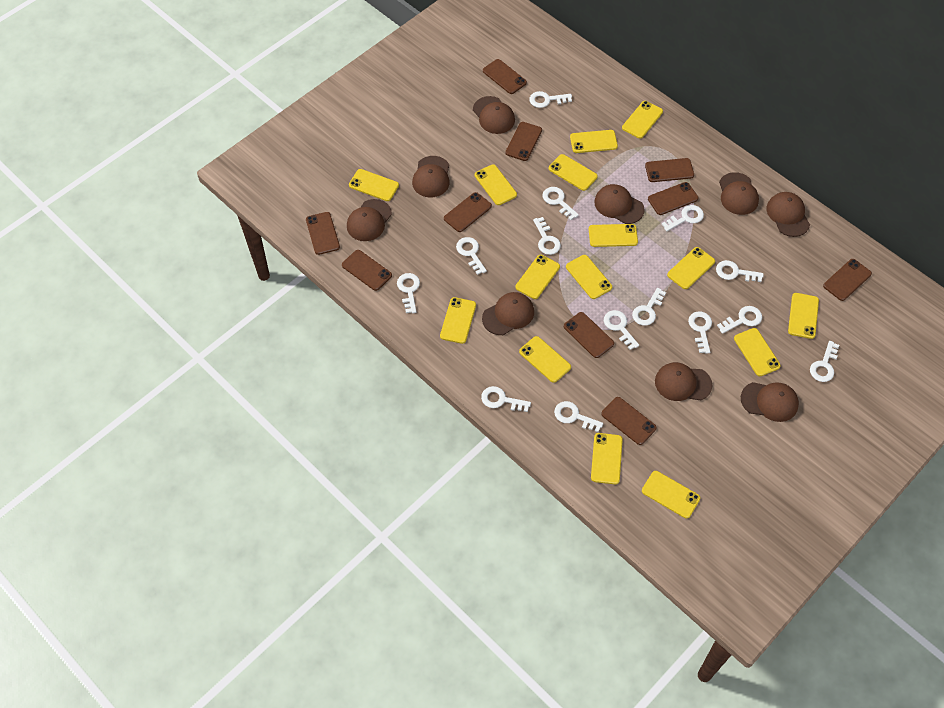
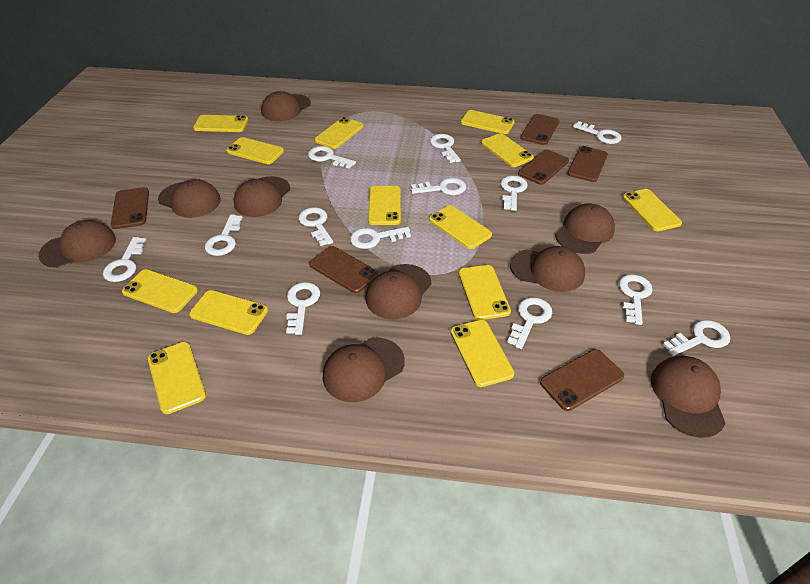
brown phone: [306,212,340,255] [342,250,392,291] [444,192,492,232] [483,59,527,94] [505,122,542,161] [564,312,614,358] [601,397,657,445] [645,158,694,182] [648,182,699,215] [823,259,872,301] = 10 -> [111,187,149,229] [309,246,378,293] [518,149,569,185] [520,114,559,145] [540,349,624,411] [567,146,608,182] = 6
white key: [397,273,420,313] [456,237,487,275] [481,386,531,412] [530,91,572,108] [533,217,561,255] [542,187,579,220] [554,401,603,432] [604,310,639,350] [632,288,666,325] [662,205,704,231] [688,311,712,354] [716,260,764,282] [717,306,762,334] [810,341,839,382] = 14 -> [103,237,146,282] [205,214,243,256] [286,282,320,335] [298,207,333,246] [308,146,356,169] [350,227,411,249] [411,178,466,195] [430,134,461,163] [500,176,528,211] [507,297,552,349] [573,121,622,144] [619,274,653,325] [663,320,730,356] = 13
yellow phone: [349,169,399,201] [440,297,476,344] [475,164,517,205] [515,255,560,299] [519,336,571,383] [549,154,598,191] [566,255,612,299] [570,130,618,153] [589,224,638,247] [591,433,623,484] [622,101,663,139] [642,471,700,518] [667,247,715,289] [734,328,781,376] [788,293,819,339] = 15 -> [122,269,198,313] [148,342,206,414] [189,290,268,335] [193,115,248,132] [226,137,284,164] [314,117,364,149] [368,186,401,225] [429,205,492,249] [450,320,514,387] [458,265,511,320] [461,110,515,134] [481,133,534,167] [622,189,682,231] = 13

